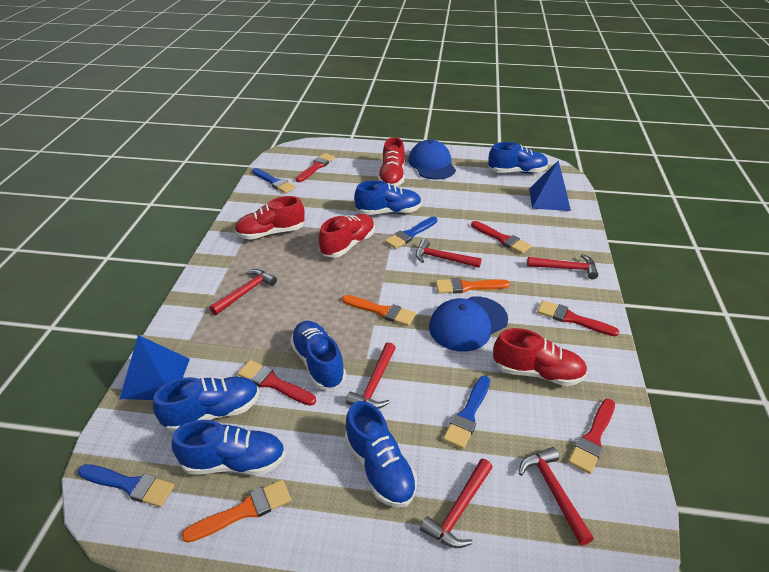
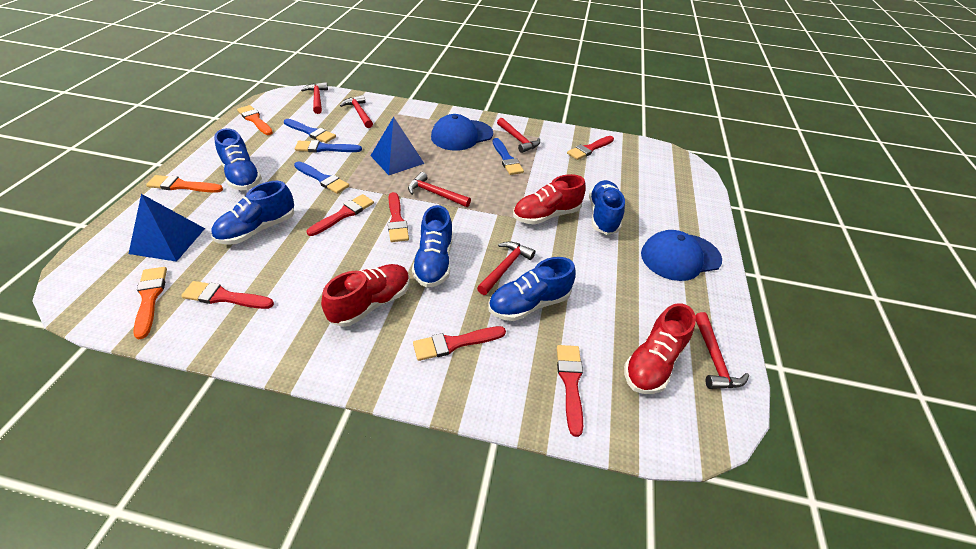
blue shoe: [153,376,259,432] [172,420,286,475] [290,321,346,389] [345,401,417,508] [354,180,422,215] [488,142,548,174] = 6 -> [211,181,294,245] [214,128,262,190] [412,205,453,288] [488,257,576,321] [589,180,625,235] = 5
red brush: [238,360,316,406] [296,153,335,182] [471,221,531,254] [537,300,619,336] [568,399,615,474] = 5 -> [181,281,274,309] [307,194,374,236] [388,192,409,242] [413,326,506,361] [557,345,583,437] [567,136,614,160] = 6
red shoe: [234,196,305,239] [319,214,375,258] [378,137,405,186] [493,328,587,386] = 4 -> [321,264,410,327] [513,174,586,225] [624,303,696,394] = 3

